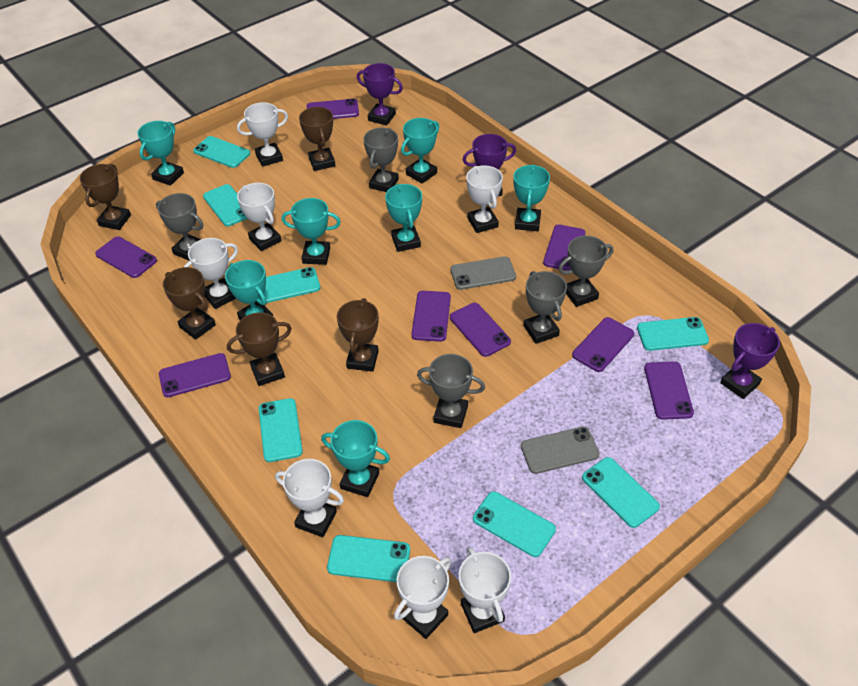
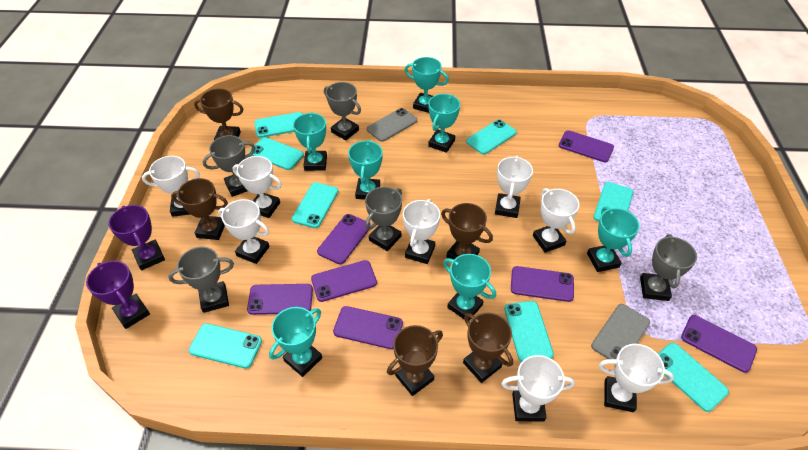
purple phone: [95,237,157,278] [159,353,231,397] [307,98,359,119] [411,291,451,342] [450,303,511,357] [543,224,585,271] [572,317,634,372] [644,361,694,420] = 8 -> [247,284,313,315] [311,260,377,302] [317,214,371,264] [333,306,403,349] [511,266,574,302] [559,130,614,162] [681,315,757,373] = 7
purple trophy: [357,63,403,126] [463,134,516,196] [720,323,780,399] = 3 -> [86,261,150,329] [108,205,165,270] = 2
white trophy: [184,238,238,309] [237,102,288,167] [237,183,282,251] [275,459,344,537] [394,556,451,639] [459,547,511,633] [466,165,503,233] = 7 -> [142,156,200,217] [218,199,269,264] [232,156,282,218] [403,199,440,264] [495,156,533,218] [501,355,575,422] [533,188,579,253] [599,344,674,412] = 8

